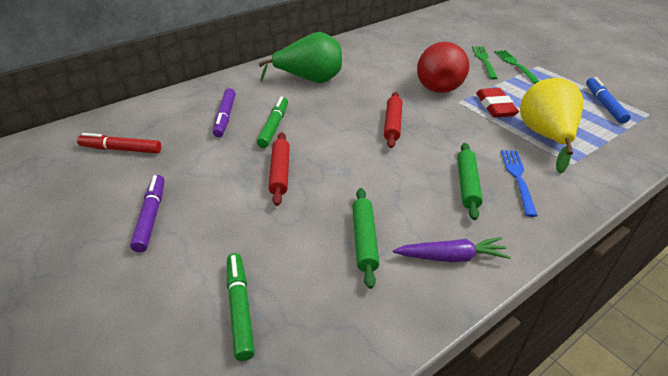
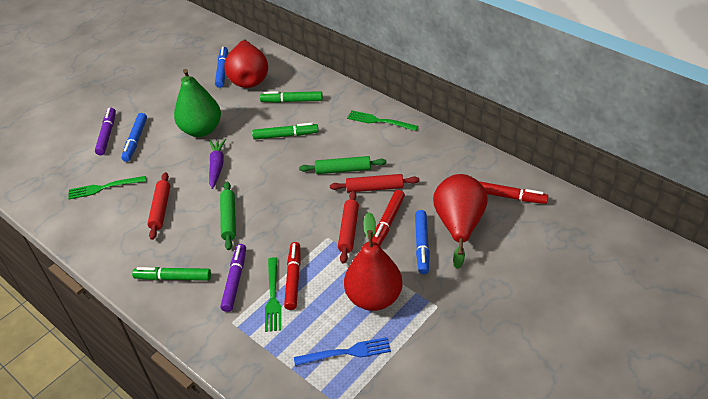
blue marker: [586,77,631,124] = 1 -> [122,113,147,162] [215,47,228,88] [415,210,430,274] = 3
green fork: [472,46,498,80] [495,50,539,84] = 2 -> [68,176,146,199] [265,257,281,332] [347,110,418,131] = 3
green marker: [227,253,255,361] [257,97,288,148] = 2 -> [132,267,211,281] [252,123,319,140] [260,91,323,103] = 3
red eraser: [476,88,519,117] = 1 -> none = 0
red marker: [77,133,161,153] = 1 -> [284,242,301,310] [372,190,405,246] [478,181,548,204] = 3
red pear: [417,42,470,93] = 1 -> [224,39,268,88] [344,212,403,311] [433,174,487,269] = 3
red rolling pin: [269,132,290,206] [384,92,402,148] = 2 -> [147,172,170,240] [330,174,420,193] [338,191,359,264] = 3
yellow pear: [520,78,583,174] = 1 -> none = 0

